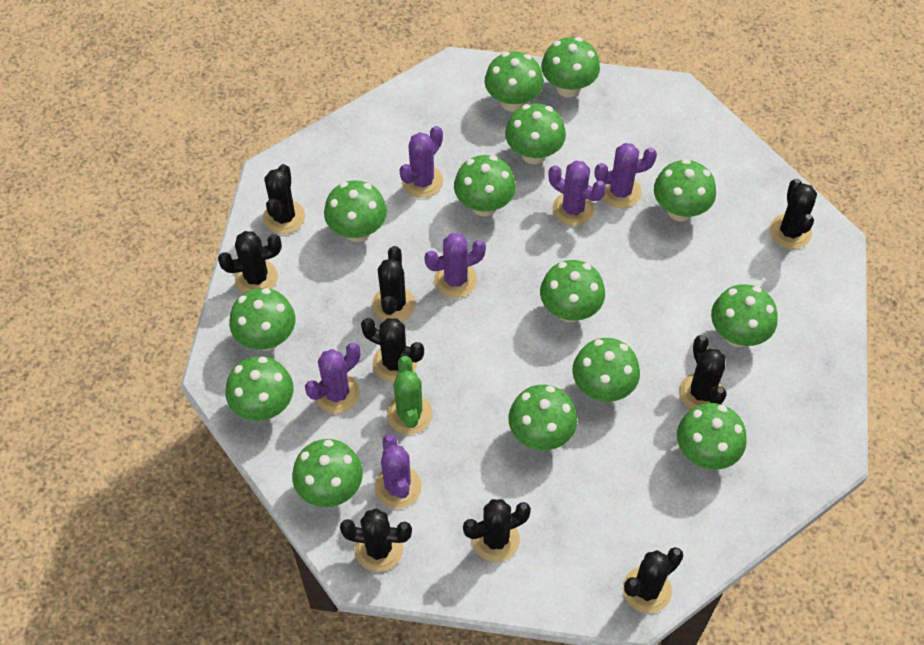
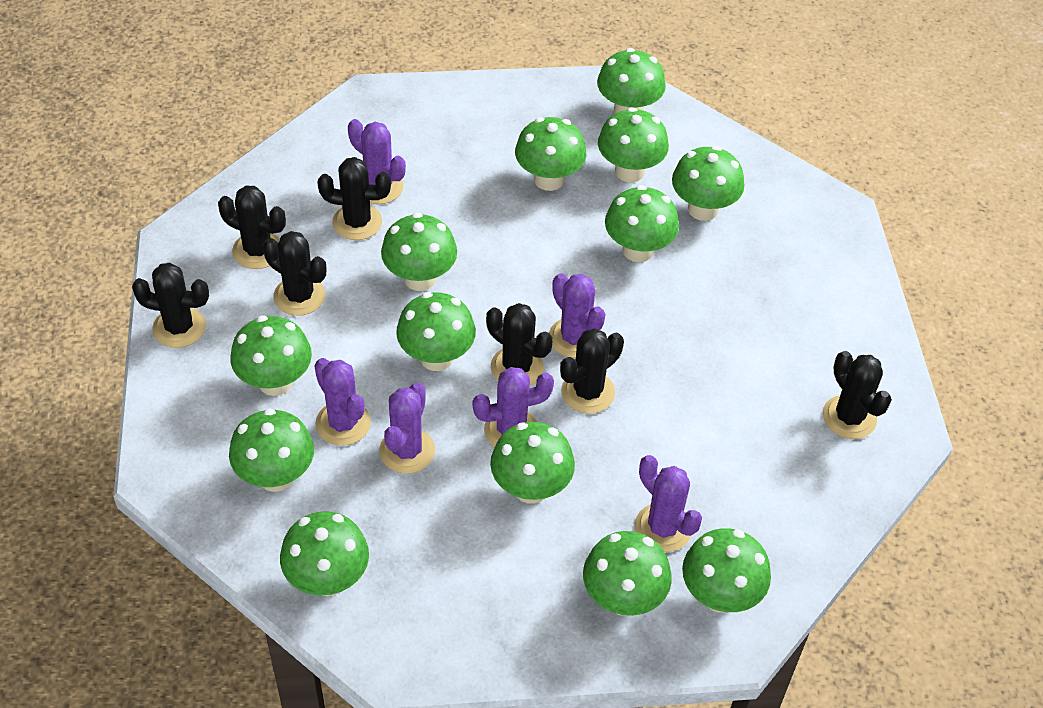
black cactus: [218,231,282,293] [263,164,305,234] [340,509,412,572] [361,318,424,382] [372,246,415,322] [463,499,531,562] [623,547,683,613] [679,335,727,410] [770,179,817,249] = 9 -> [132,263,209,348] [218,185,286,269] [263,231,326,316] [317,157,391,240] [486,303,553,385] [560,328,624,414] [823,351,892,439] = 7
green cactus: [387,356,433,434] = 1 -> none = 0
green mushroom: [225,356,294,421] [229,288,295,351] [292,439,363,507] [324,180,387,242] [454,155,516,216] [485,51,544,112] [505,103,566,164] [508,385,577,450] [540,260,605,323] [541,37,600,98] [572,338,640,402] [654,159,716,221] [677,403,747,470] [711,284,778,347] = 14 -> [229,408,314,492] [230,316,312,396] [280,511,369,596] [381,213,457,291] [396,292,476,371] [490,422,575,504] [515,117,586,191] [583,531,672,616] [597,48,666,114] [598,107,669,182] [605,185,679,262] [672,146,744,221] [682,528,771,613] = 13

